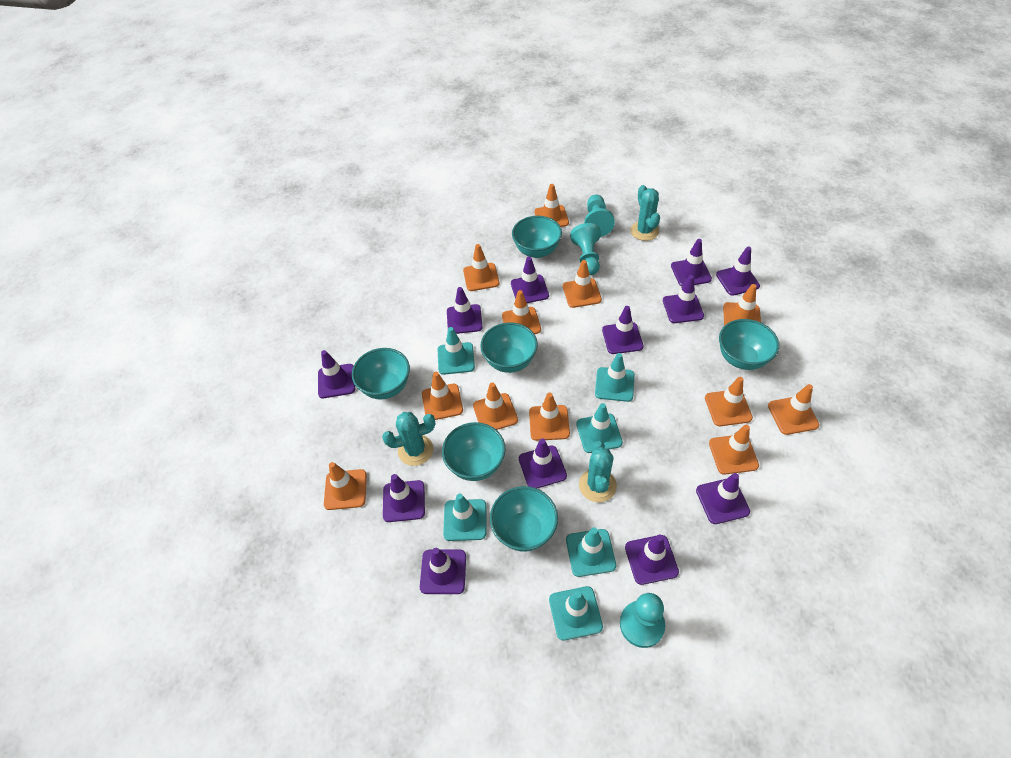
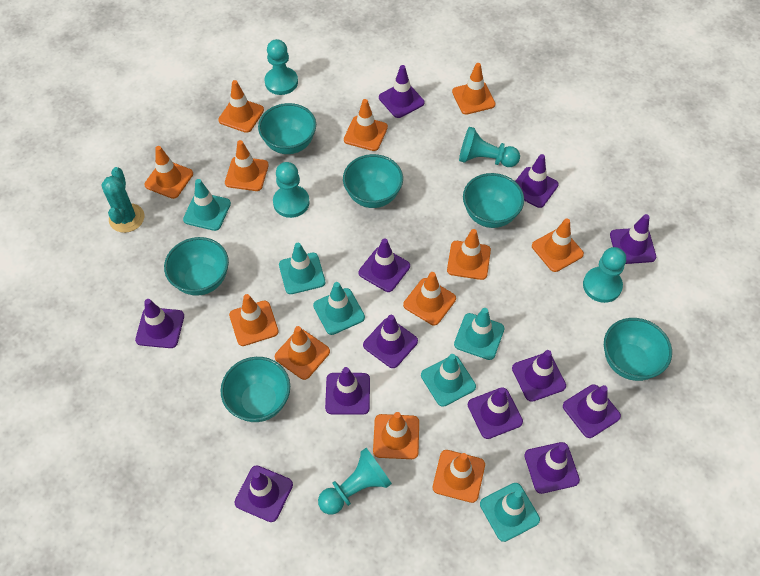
turquoise cactus: [382,412,436,466] [579,441,617,502] [630,185,660,241] = 3 -> [101,167,144,233] = 1
turquoise pawn: [570,223,601,275] [584,195,615,237] [620,593,665,648] = 3 -> [265,39,298,95] [273,162,310,218] [318,448,392,514] [459,127,520,167] [583,247,626,303] = 5

